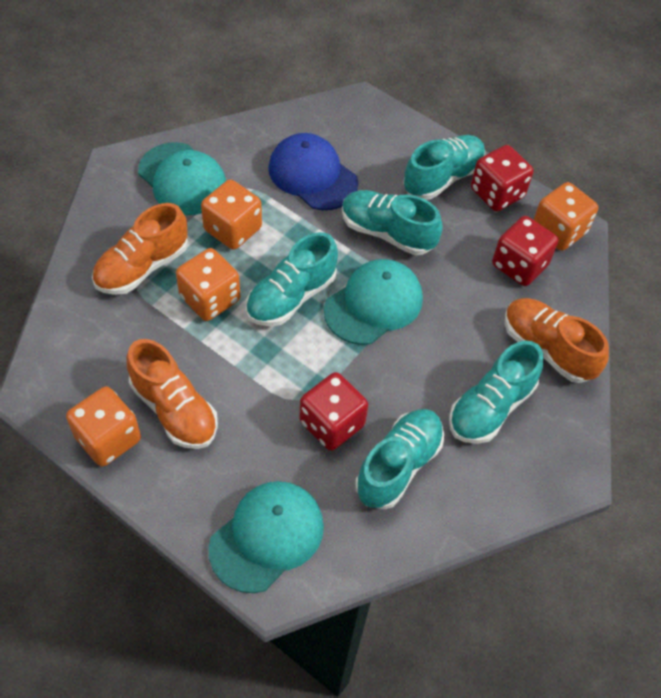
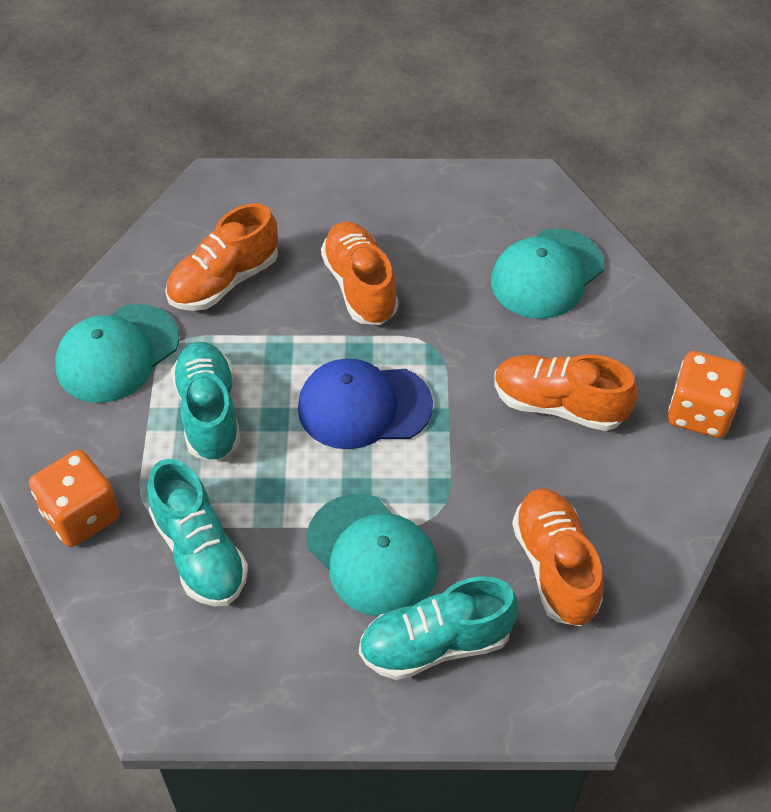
orange dice: [66,387,141,467] [176,248,240,321] [201,180,262,250] [534,182,598,251] = 4 -> [29,450,120,547] [668,351,745,438] = 2
orange shoe: [92,203,188,295] [126,339,218,449] [505,298,609,383] = 3 -> [165,203,278,311] [321,222,399,325] [494,354,637,431] [512,489,604,626] = 4
red dice: [299,372,368,451] [471,145,534,211] [492,216,558,286] = 3 -> none = 0
turquoise shoe: [246,232,338,326] [342,190,443,255] [355,409,444,509] [403,135,485,200] [449,341,543,444] = 5 -> [147,459,248,607] [171,342,241,461] [359,576,519,680] = 3

